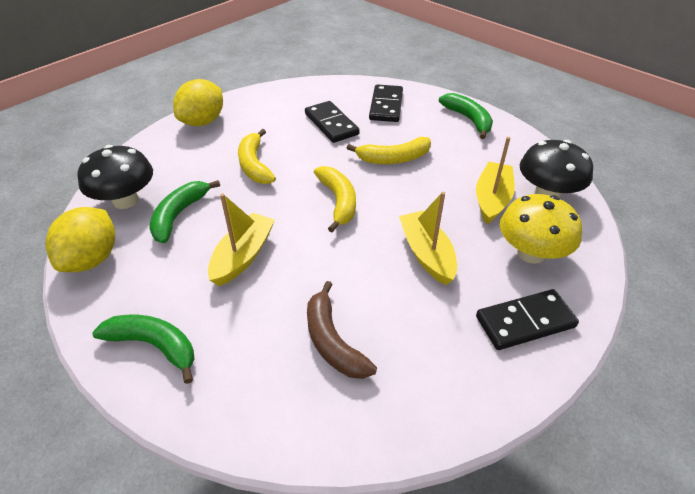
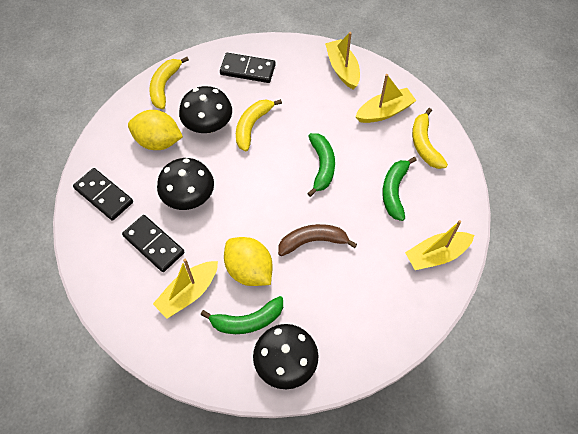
black mushroom: [78,145,153,209] [520,140,593,198] = 2 -> [157,158,214,210] [179,86,232,133] [253,324,319,389] = 3
yellow boat: [208,193,275,286] [399,192,457,285] [476,137,515,224] = 3 -> [153,259,218,319] [325,32,360,89] [355,74,416,123] [405,220,474,270] = 4
yellow mushroom: [500,194,582,264] = 1 -> none = 0

